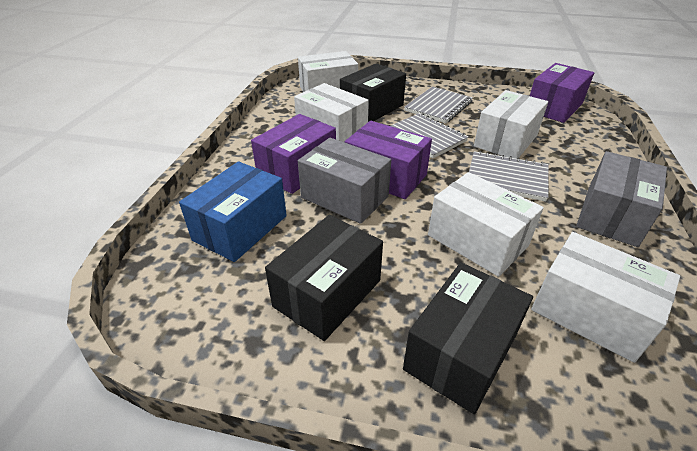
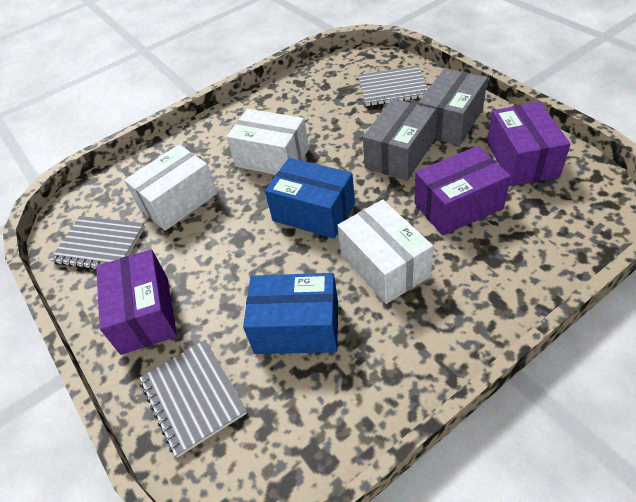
black box: [265,215,383,341] [340,63,406,122] [403,262,533,414] = 3 -> none = 0
blue box: [179,162,287,262] = 1 -> [243,273,338,354] [265,158,355,239] = 2
white box: [294,83,369,142] [298,51,358,92] [428,172,544,277] [474,90,548,159] [531,232,680,363] = 5 -> [124,145,218,231] [226,109,309,175] [337,200,433,304] = 3

